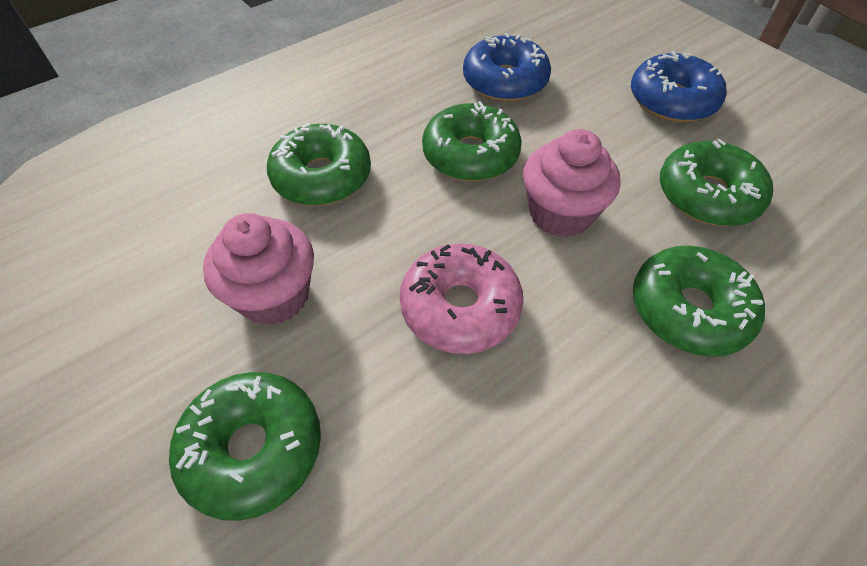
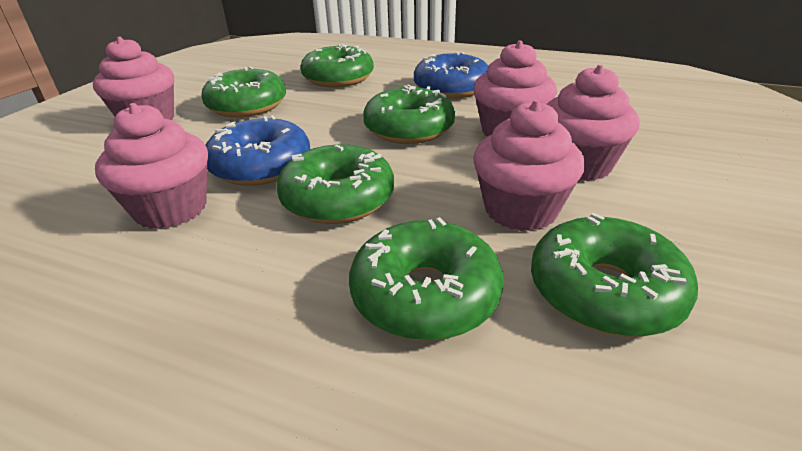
green donut: [169,372,321,521] [267,123,371,206] [422,101,522,181] [633,246,765,357] [660,139,773,226] = 5 -> [202,67,286,117] [277,144,394,224] [301,44,374,87] [349,217,504,341] [363,84,455,144] [531,213,698,337] = 6
pink cupcake: [203,213,314,325] [523,129,620,237] = 2 -> [93,37,174,120] [95,103,208,229] [473,41,557,136] [473,100,585,231] [547,65,640,181] = 5
pink donut: [400,243,523,354] = 1 -> none = 0

